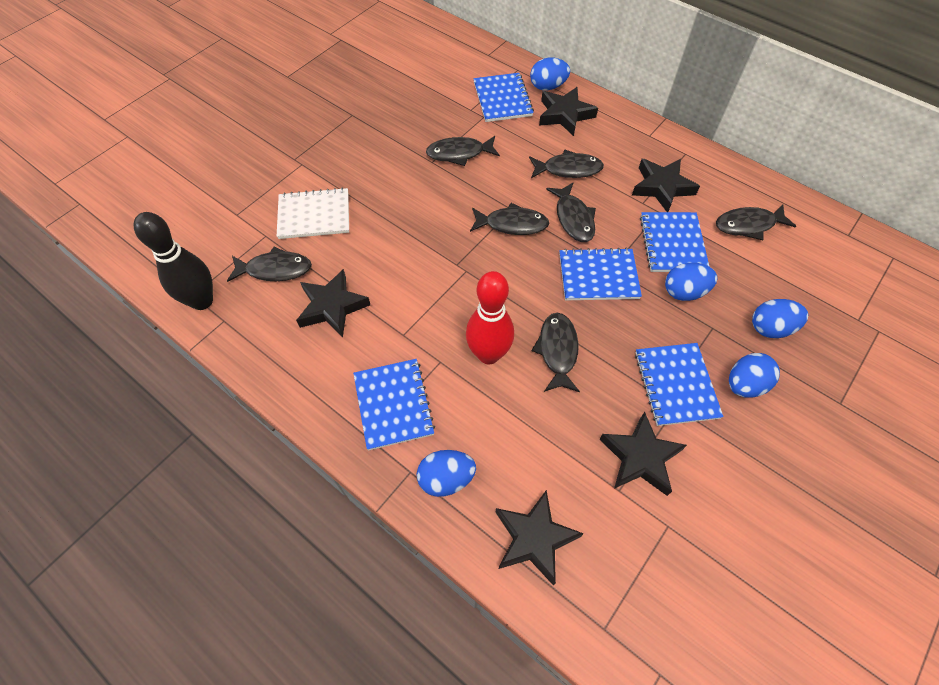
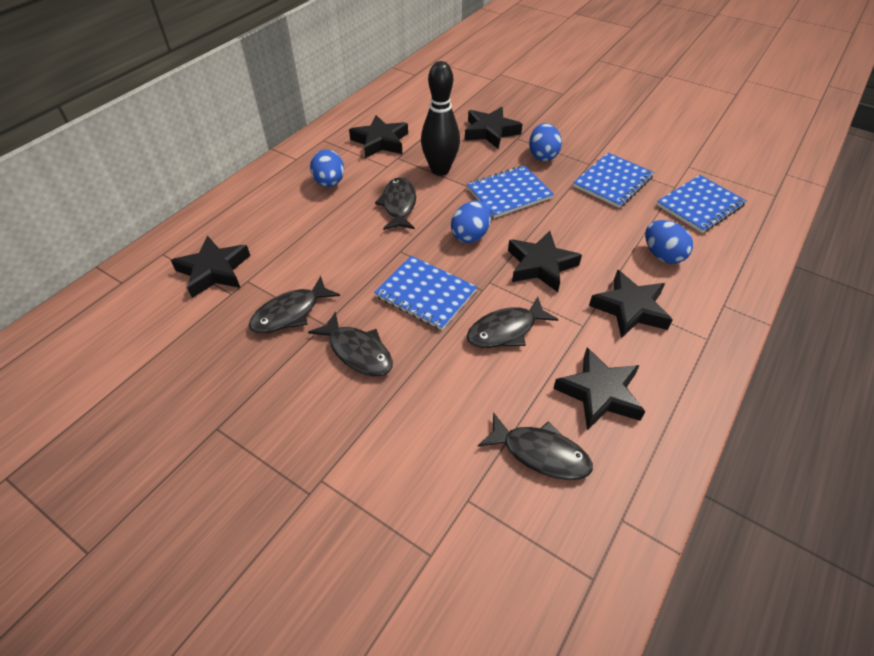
black fish: [227,247,312,282] [426,136,500,166] [470,203,549,235] [529,150,604,178] [532,313,580,392] [546,182,596,242] [716,204,796,240] = 7 -> [249,276,340,333] [308,311,393,376] [375,177,416,230] [466,296,558,348] [478,412,593,480] = 5
black star: [296,269,370,337] [495,490,584,585] [539,87,598,136] [599,412,687,496] [632,159,700,212] = 5 -> [171,236,250,298] [349,115,408,158] [465,107,522,149] [508,231,582,292] [553,347,645,430] [589,270,673,338] = 6
blue egg: [417,450,476,497] [530,58,570,91] [665,263,718,301] [729,353,780,398] [752,299,808,338] = 5 -> [310,150,344,187] [451,200,491,243] [529,123,562,161] [645,220,693,264] = 4
blue notebook: [353,359,435,451] [473,73,534,122] [559,248,642,300] [635,343,724,426] [640,212,710,272] = 5 -> [374,256,477,330] [467,165,554,218] [573,153,654,208] [657,175,747,233] = 4
red bowling pin: [466,271,514,364] = 1 -> none = 0
white notebook: [277,188,349,239] = 1 -> none = 0

